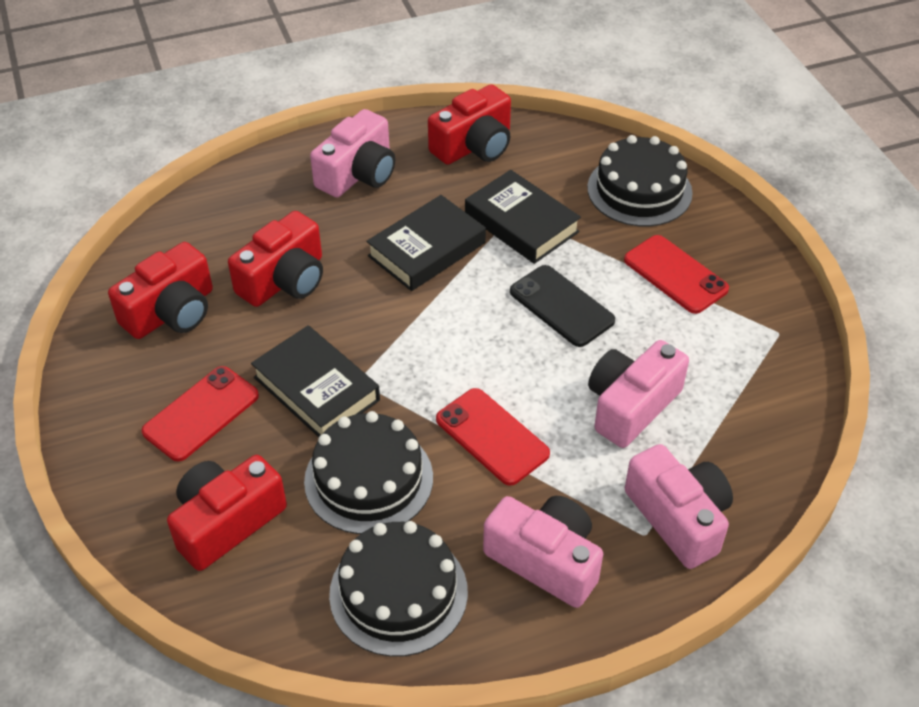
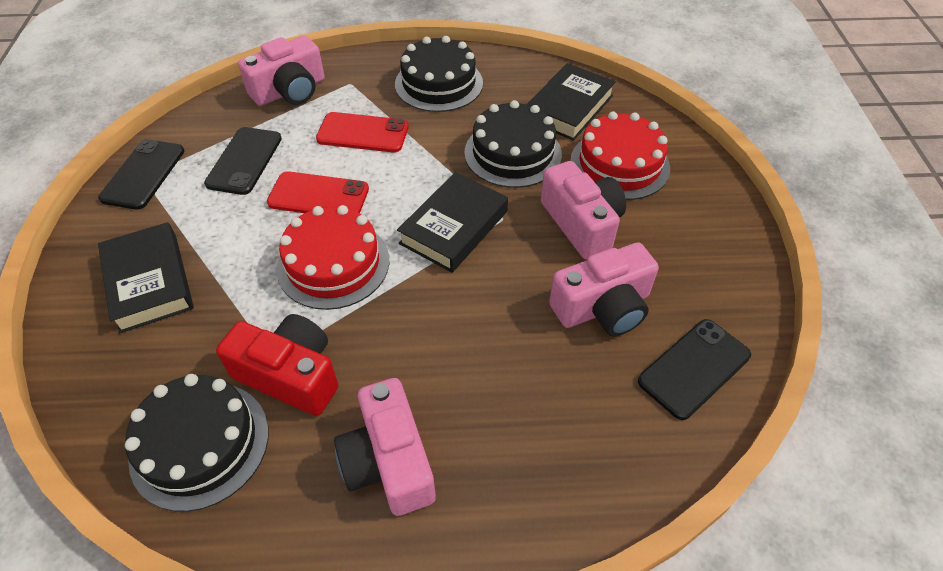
black phone: [510,265,615,347] = 1 -> [98,139,184,210] [204,127,282,195] [638,319,751,420] = 3
red cake: none = 0 -> [276,205,389,310] [570,112,670,200] = 2
red camera: [108,242,213,339] [167,455,287,571] [228,211,323,307] [428,84,511,165] = 4 -> [216,314,338,416] = 1
red phone: [142,366,259,462] [436,388,550,486] [624,235,729,314] = 3 -> [267,171,369,213] [316,112,409,152] = 2

